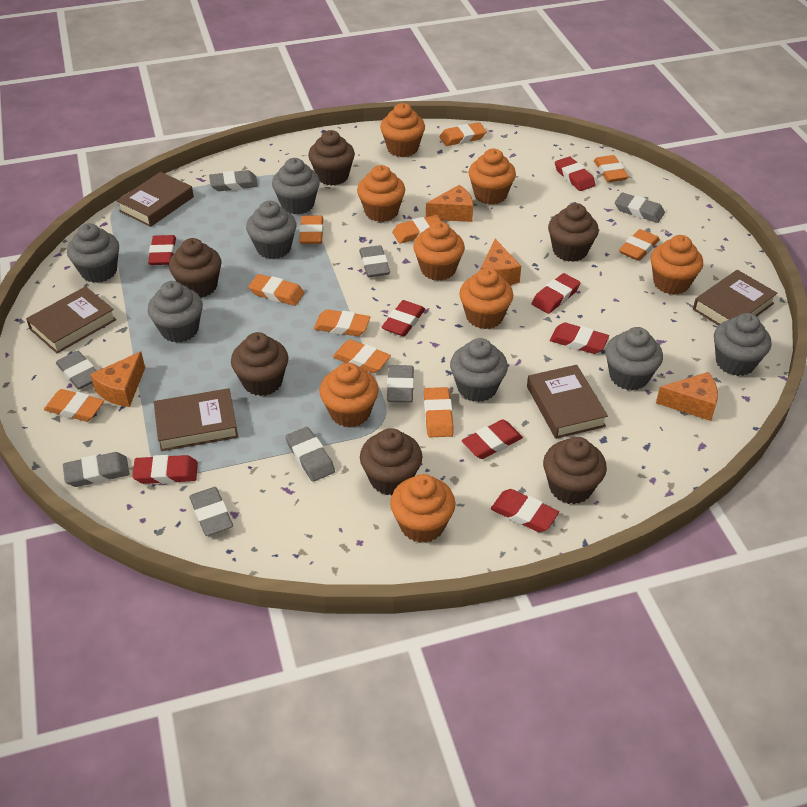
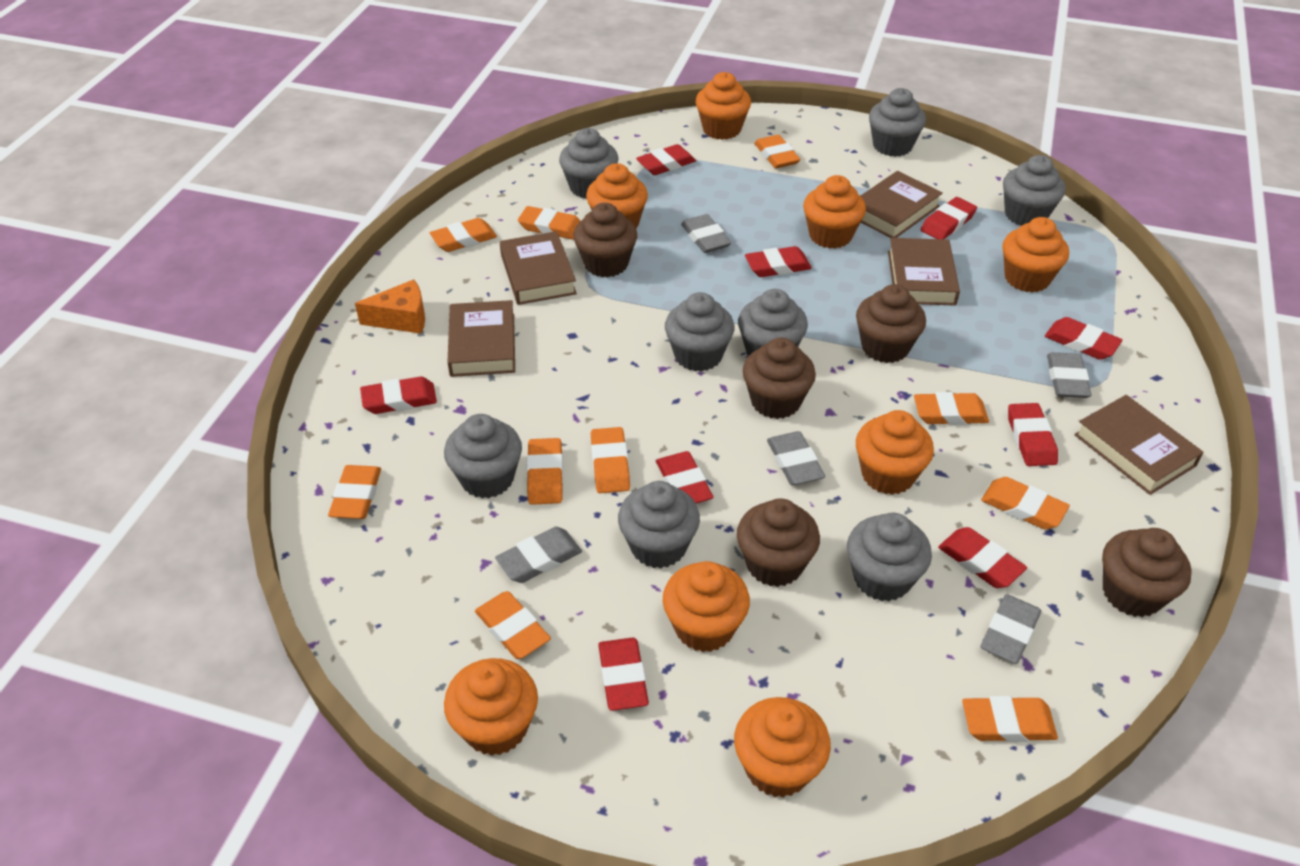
brown cupcake: [169,238,222,298] [231,332,288,396] [308,130,355,186] [360,428,422,495] [543,437,607,504] [548,203,599,262] = 6 -> [573,203,637,278] [737,498,820,587] [743,338,816,419] [856,284,926,363] [1102,528,1192,617] = 5
grey cupcake: [67,223,119,283] [148,281,203,343] [246,201,297,259] [272,158,320,214] [450,338,508,402] [605,327,663,391] [714,313,771,376] = 7 -> [444,414,522,498] [559,128,618,199] [618,481,700,568] [665,292,734,372] [738,289,808,356] [847,513,932,601] [869,88,926,157] [1003,155,1066,226] = 8
grey eraser: [56,351,96,390] [63,452,129,487] [189,487,233,536] [209,170,258,191] [285,427,335,482] [359,245,390,277] [387,365,414,402] [615,192,665,223] = 8 -> [495,527,582,583] [681,214,731,253] [767,431,825,485] [981,594,1041,664] [1047,352,1091,398] = 5
orange cheese: [90,352,145,407] [426,185,473,222] [481,239,521,285] [656,372,718,421] = 4 -> [355,280,425,334] = 1
red eraser: [132,455,198,484] [148,235,176,265] [382,300,425,336] [462,419,523,459] [491,489,559,532] [532,273,581,314] [550,322,609,354] [555,157,595,191] = 8 -> [360,376,437,414] [598,637,649,711] [636,144,696,175] [656,451,713,503] [745,246,812,277] [920,197,977,239] [938,527,1027,588] [1008,403,1058,466] [1045,317,1123,360] = 9

